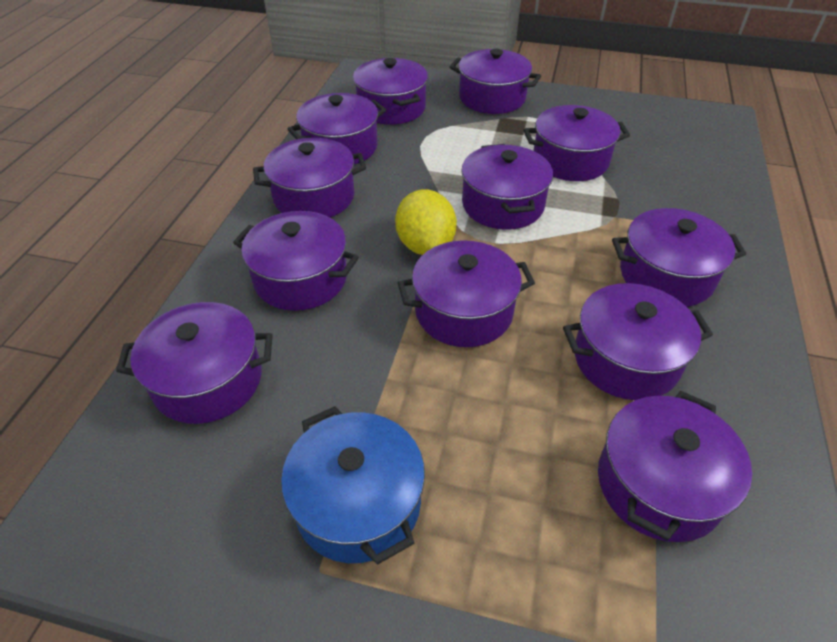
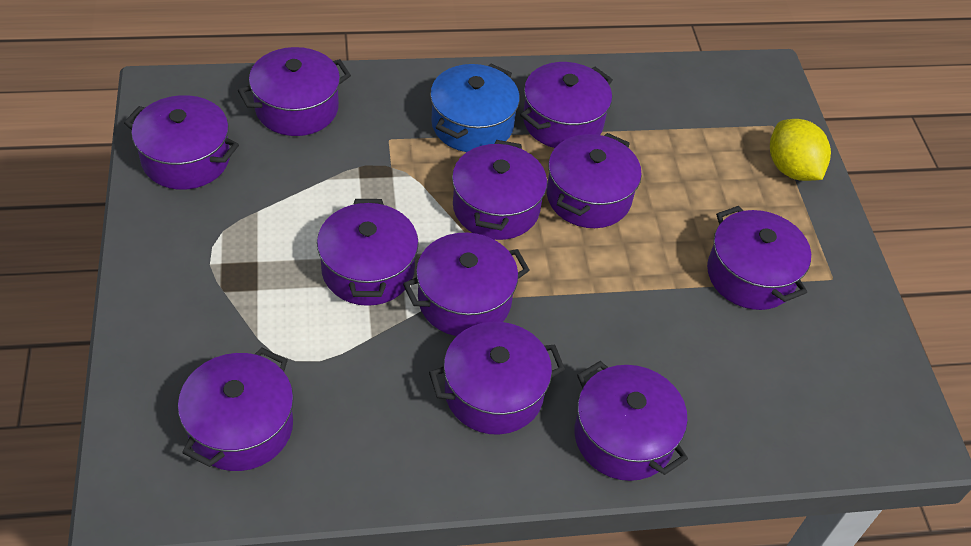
purple pot: [116,302,273,424] [233,211,359,311] [253,137,366,217] [287,93,386,164] [353,58,428,125] [398,240,535,347] [449,49,541,114] [461,144,553,230] [524,105,630,181] [563,283,713,400] [598,391,752,542] [612,208,746,307] = 12 -> [124,95,239,190] [178,347,294,471] [238,47,351,136] [317,199,419,306] [403,233,530,336] [429,322,565,435] [452,140,547,240] [521,62,613,148] [547,133,642,228] [575,361,688,481] [707,206,811,310] = 11

